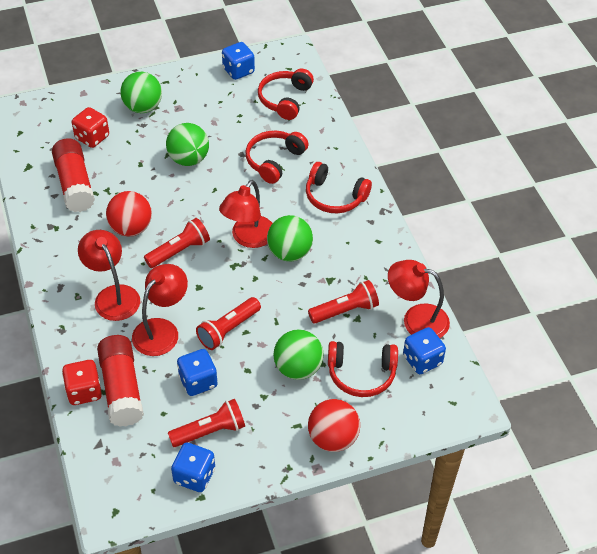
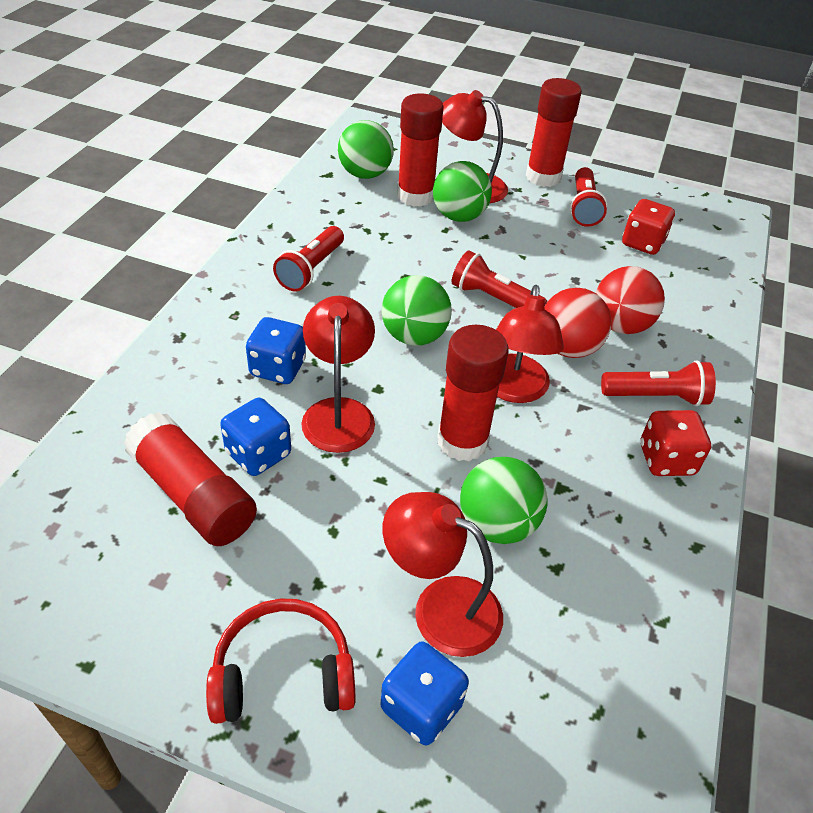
blue dice: [171,442,215,492] [177,349,218,396] [222,42,255,80] [403,327,446,374] = 4 -> [220,398,291,476] [246,317,306,384] [381,642,469,745] = 3
red glue stick: [52,138,95,212] [97,335,144,427] = 2 -> [124,412,257,546] [397,93,444,207] [438,325,509,461] [526,78,582,187] = 4
red headphones: [245,131,309,184] [258,68,314,120] [306,162,372,213] [328,341,398,397] = 4 -> [206,598,356,724] = 1

